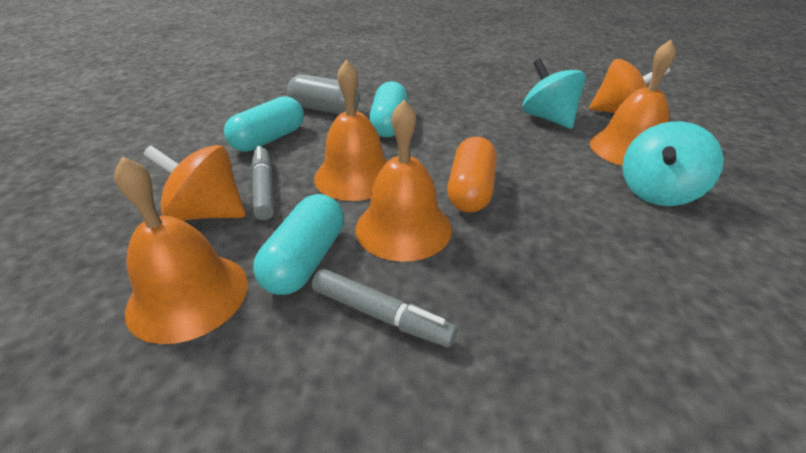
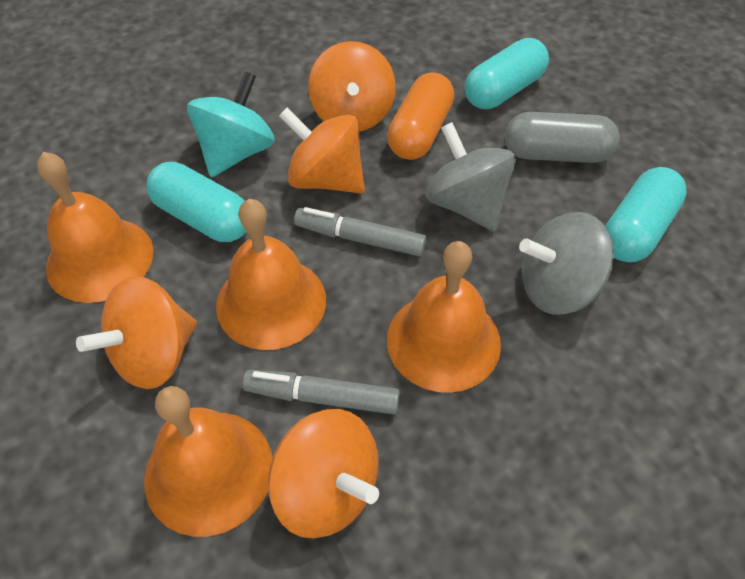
grey spinning top: none = 0 -> [426,122,516,231] [519,212,614,315] = 2
orange spinning top: [143,145,245,221] [589,59,670,113] = 2 -> [76,276,197,389] [268,409,379,538] [279,108,365,194] [308,41,396,131] = 4
turquoise spinning top: [523,59,586,129] [622,121,724,206] = 2 -> [187,71,275,177] = 1

